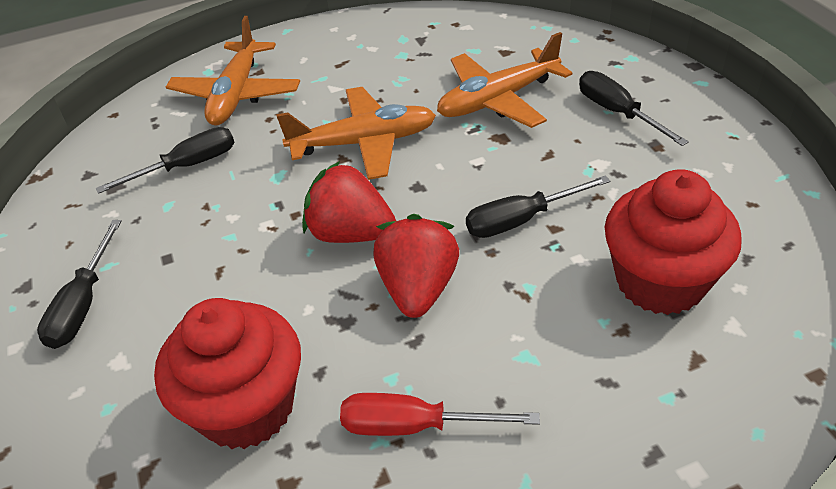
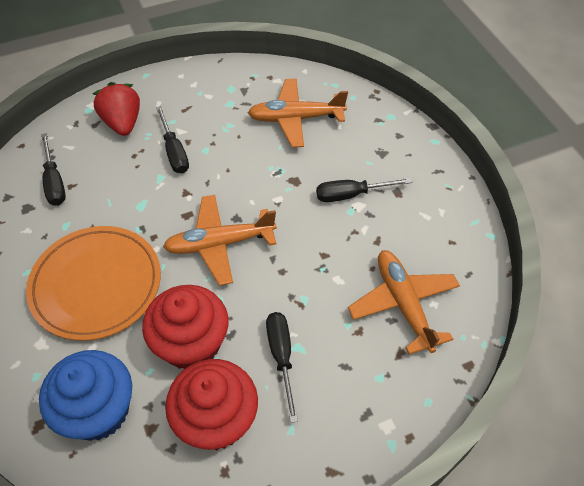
blue cupcake: none = 0 -> [39,350,132,441] = 1
orange plate: none = 0 -> [26,226,161,341] = 1
red screwdriver: [340,393,540,436] = 1 -> none = 0
red strawberry: [302,161,396,243] [373,214,459,318] = 2 -> [92,82,140,136] = 1

